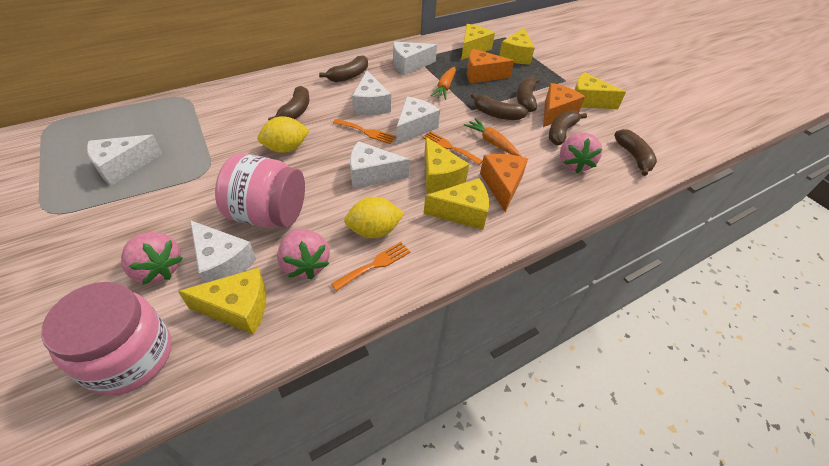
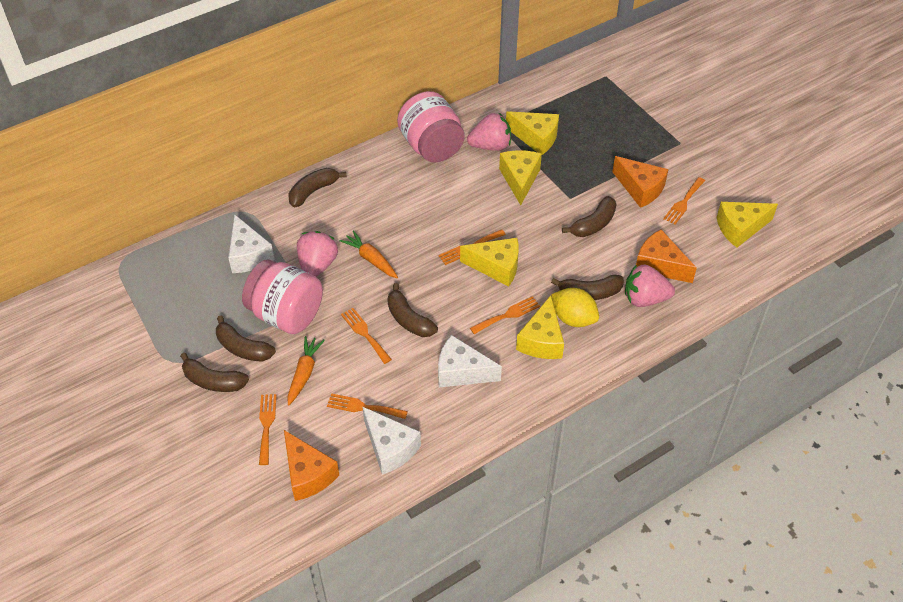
orange fork: [331,242,411,291] [333,119,396,144] [423,131,483,165] = 3 -> [259,394,277,465] [327,393,408,419] [341,308,392,364] [438,229,506,265] [470,296,540,334] [663,177,705,225] = 6
white cheese: [87,135,162,186] [190,220,256,283] [350,141,410,189] [352,70,391,115] [393,42,437,76] [396,96,440,145] = 6 -> [228,214,275,273] [363,407,421,475] [438,335,502,387] = 3
yellow cheese: [178,268,266,335] [424,137,469,193] [424,178,489,230] [461,24,495,60] [499,28,535,65] [574,72,626,109] = 6 -> [460,238,519,287] [499,150,542,205] [506,111,559,155] [516,295,564,359] [717,202,778,248] = 5
yellow lemon: [257,116,309,153] [344,197,404,239] = 2 -> [551,288,599,327] = 1

